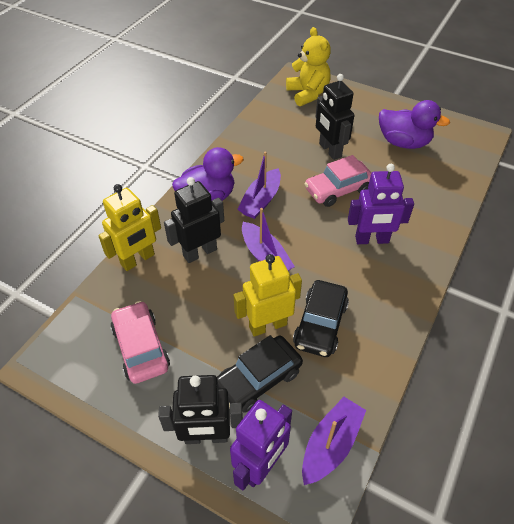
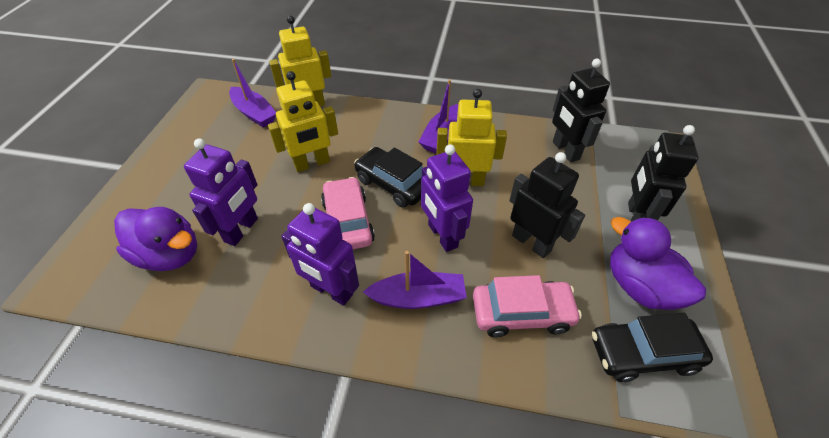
purple robot: [230,400,292,490] [348,164,414,244] = 2 -> [184,139,258,246] [281,203,359,306] [421,144,473,252] = 3
yellow robot: [98,184,161,271] [234,254,302,337] = 2 -> [268,71,338,172] [269,16,331,106] [436,89,507,186] = 3
yellow teddy bear: [286,27,331,106] = 1 -> none = 0

